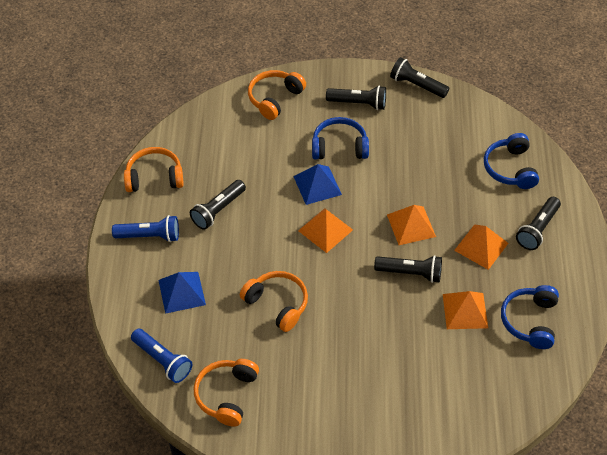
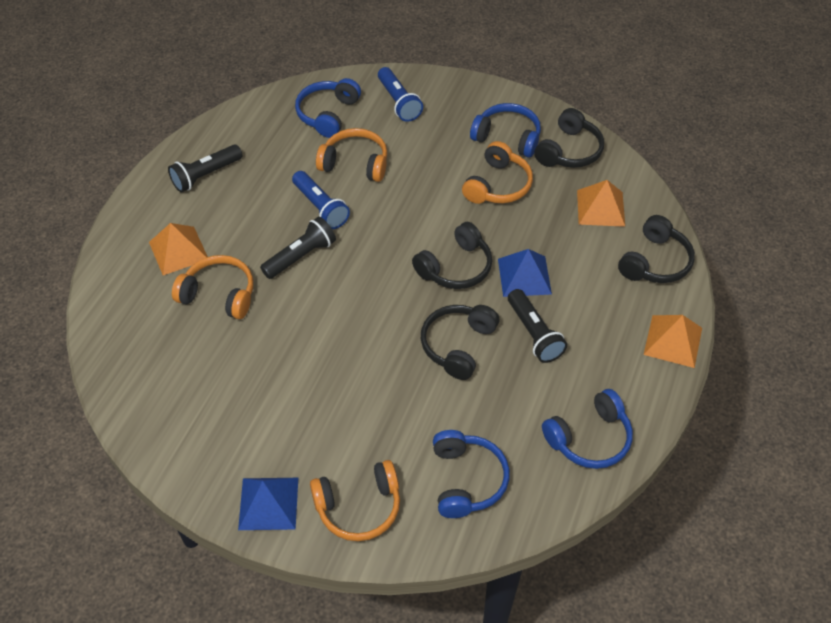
black flashlight: [190,180,246,230] [326,86,386,110] [374,255,442,283] [390,57,449,98] [516,197,561,250] = 5 -> [168,145,242,192] [260,217,336,279] [508,289,567,363] = 3
black headphones: none = 0 -> [412,222,492,289] [421,305,499,380] [534,108,604,168] [618,215,695,283] = 4
blue headphones: [312,117,369,159] [484,133,539,189] [501,285,559,349] = 3 -> [295,78,361,138] [433,430,510,518] [470,103,541,158] [542,389,633,469] = 4
orange pyramid: [298,208,353,253] [387,205,436,245] [443,291,488,329] [454,224,508,270] = 4 -> [149,223,208,275] [577,180,625,227] [643,315,702,368] = 3

